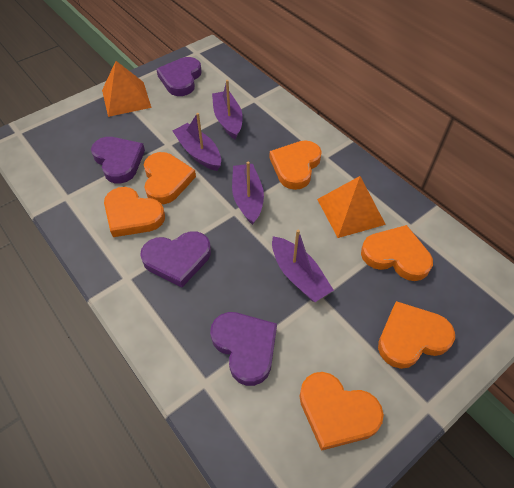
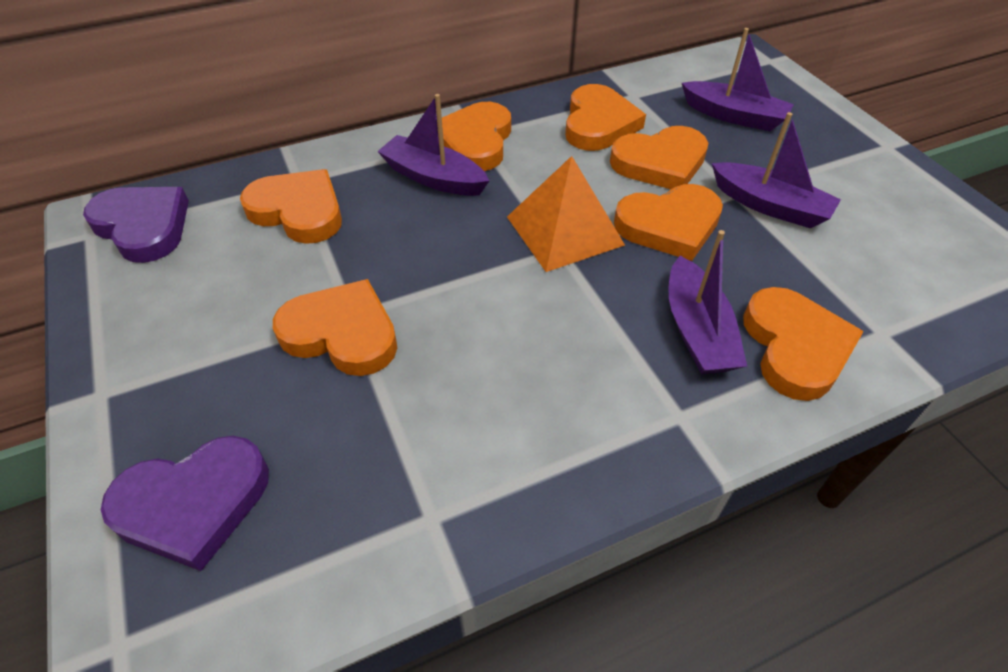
orange heart: [104,187,165,237] [144,152,196,204] [269,140,322,190] [300,372,384,451] [361,225,433,281] [378,301,455,369] = 6 -> [240,169,342,244] [273,279,397,376] [437,102,511,171] [565,84,646,151] [610,126,708,189] [614,184,723,261] [743,287,864,401] = 7
orange pyramid: [102,61,151,117] [317,176,386,238] = 2 -> [507,156,625,272] = 1
purple heart: [91,137,145,183] [140,231,211,287] [156,57,202,96] [210,312,277,386] = 4 -> [83,187,189,263] [101,436,269,571] = 2

